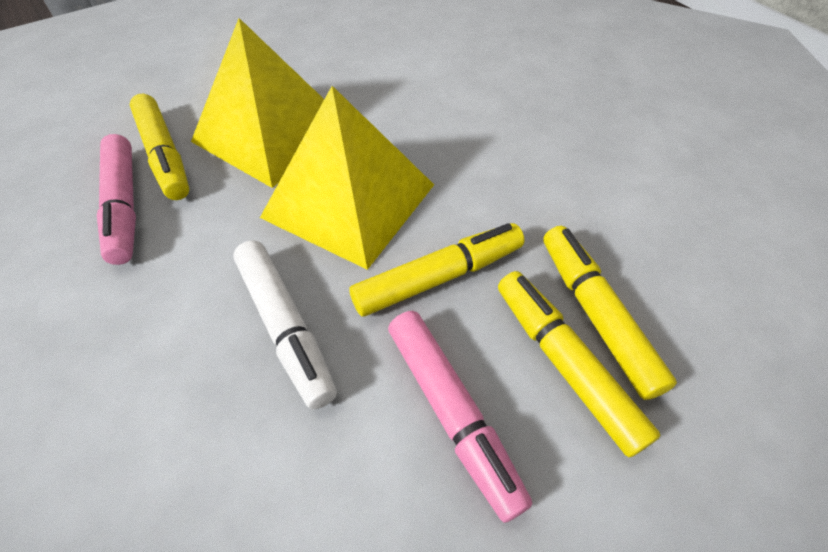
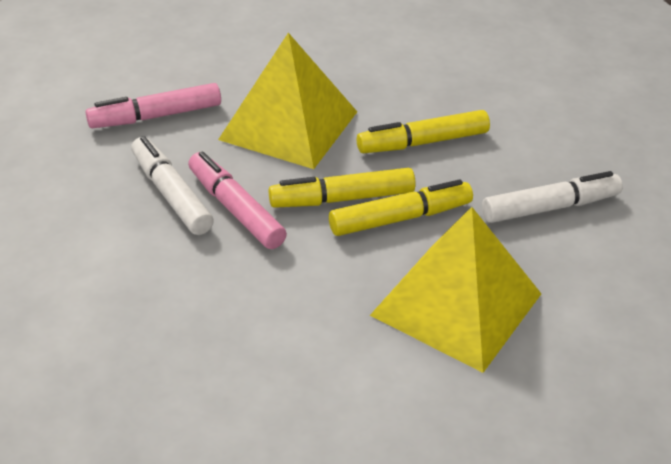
white marker: [233,241,337,409] = 1 -> [131,136,214,235] [482,171,623,223] = 2
yellow marker: [130,94,190,200] [349,223,525,316] [498,271,661,457] [543,226,677,400] = 4 -> [269,168,416,208] [329,179,473,236] [357,110,490,153] = 3

